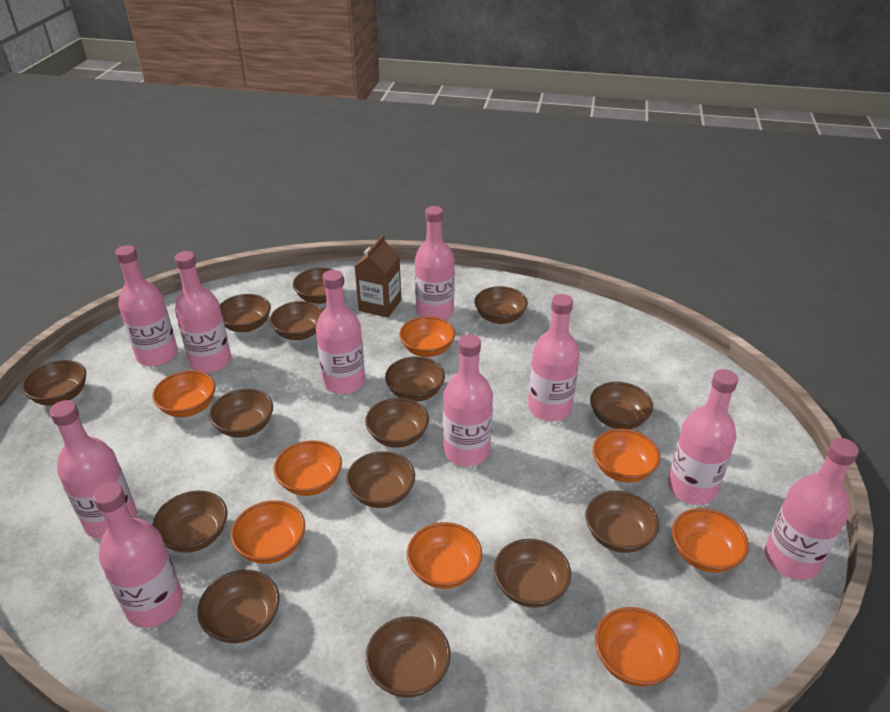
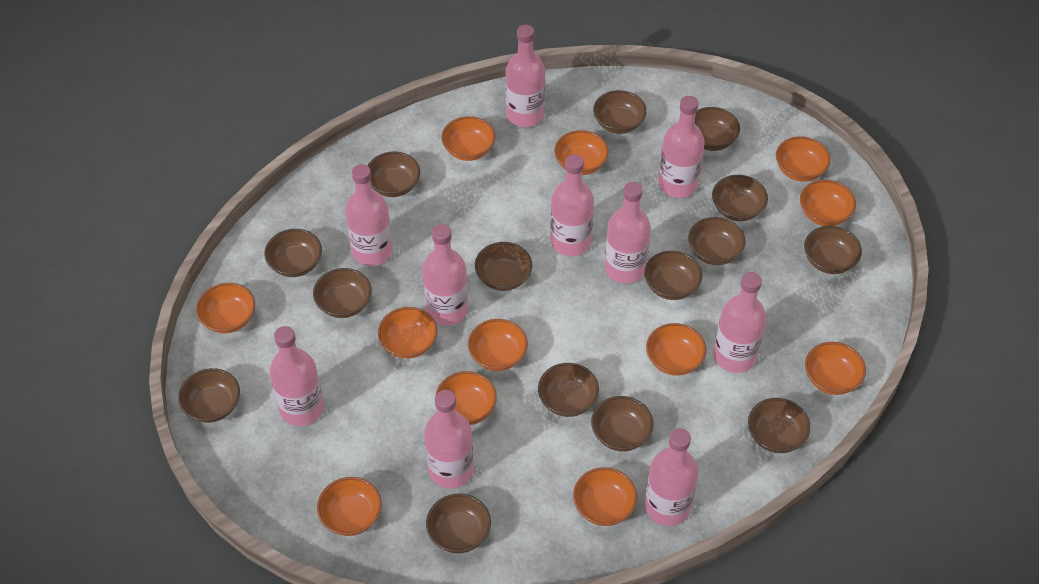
brown carton: [354,235,401,318] = 1 -> none = 0
orange bowl: [152,370,215,417] [231,500,305,564] [274,441,342,496] [399,316,455,357] [407,522,483,589] [593,429,660,483] [595,607,680,687] [672,508,749,573] = 8 -> [196,283,255,333] [317,477,382,536] [378,307,437,359] [435,371,497,425] [441,116,495,161] [468,319,528,371] [554,130,609,175] [573,467,637,526] [646,323,706,376] [776,136,831,182] [800,180,856,226] [805,342,866,395] = 12

